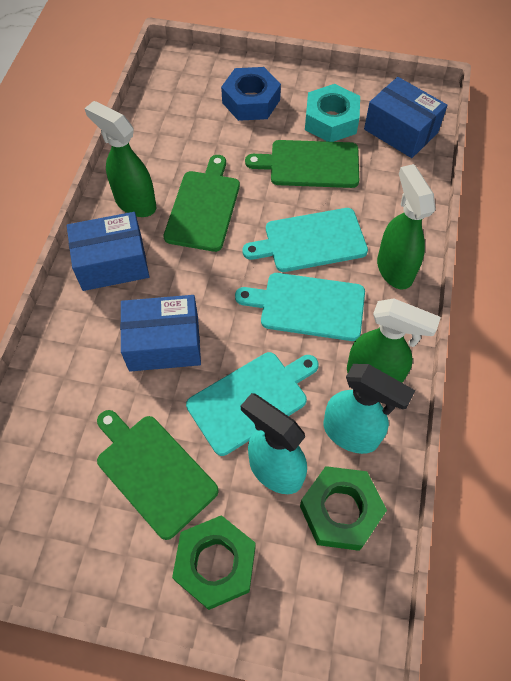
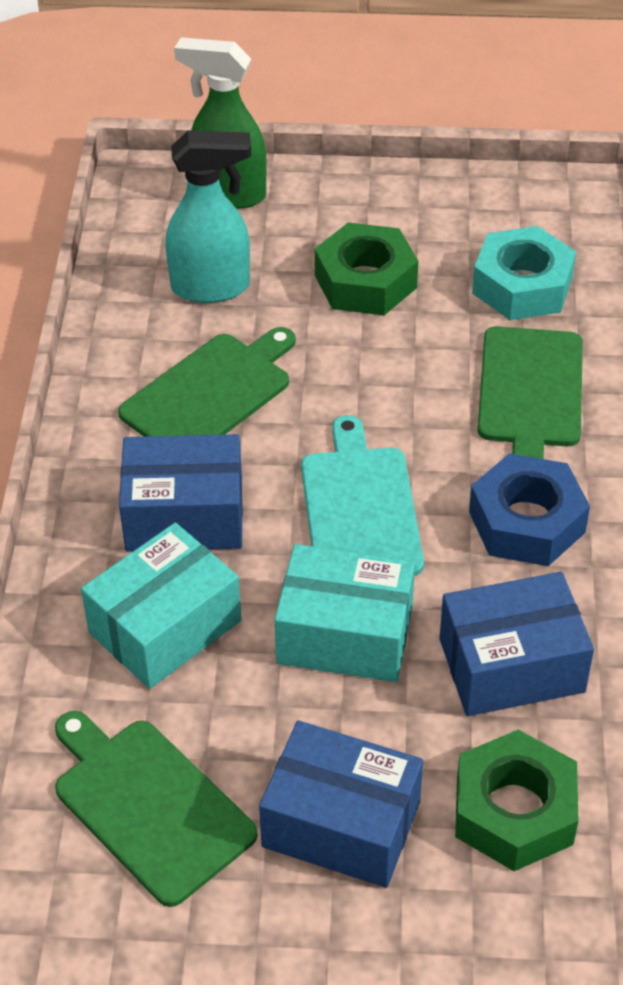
green spray bottle: [84,101,156,217] [347,298,441,383] [377,164,436,290] = 3 -> [174,37,267,209] = 1
turquoise box: none = 0 -> [81,523,241,689] [275,544,415,682] = 2
turquoise cutting board: [186,352,319,456] [235,273,365,341] [242,208,368,272] = 3 -> [301,415,424,576] = 1
turquoise spray bottle: [241,393,307,494] [324,364,416,454] = 2 -> [166,131,251,303] = 1

